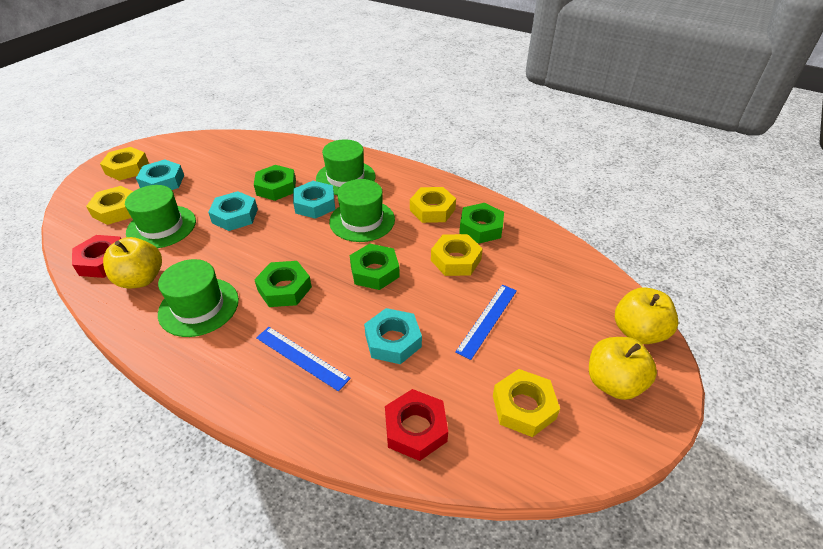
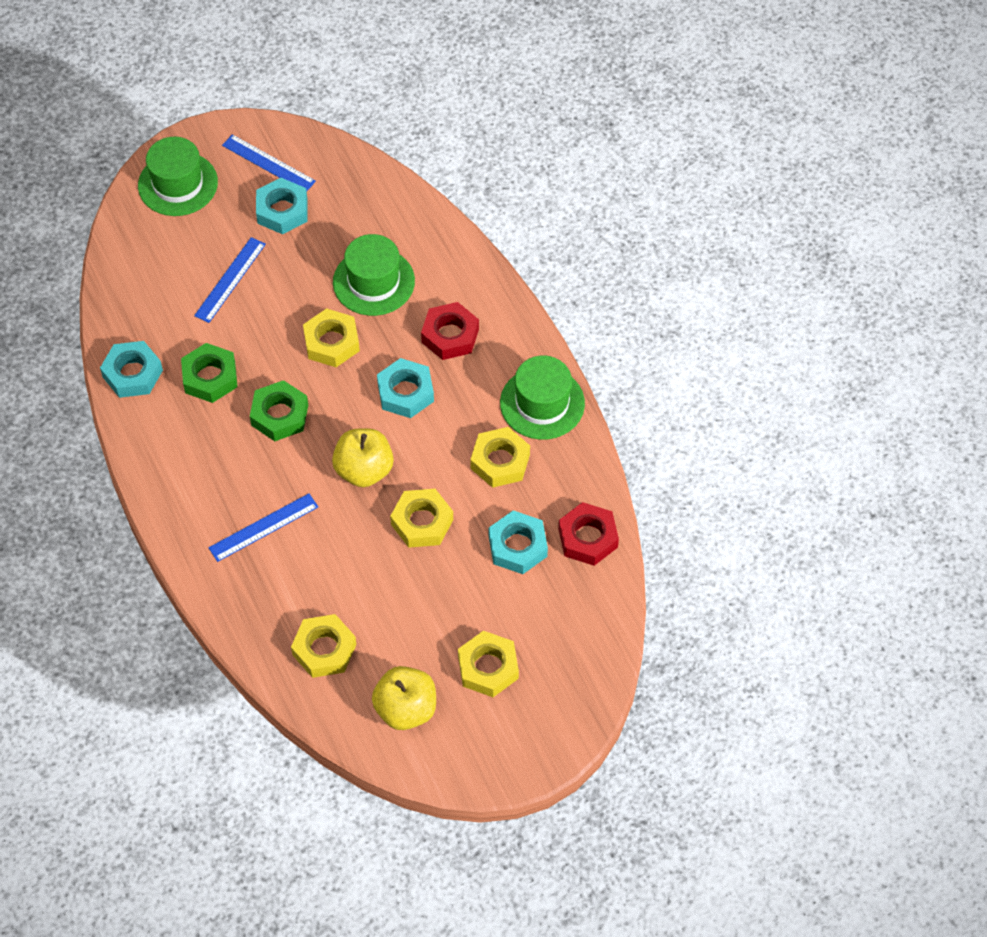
blue ruler: [256,327,351,392] [455,285,517,360] = 2 -> [194,237,266,323] [208,493,318,562] [222,134,316,191] = 3
green hat: [125,185,196,248] [158,259,239,337] [316,139,375,195] [329,179,395,242] = 4 -> [138,137,218,216] [333,234,415,316] [500,355,585,440] = 3
green nut: [254,165,296,201] [254,261,312,307] [350,244,400,290] [459,203,504,243] = 4 -> [181,343,238,403] [250,380,308,441] = 2
yellow apple: [103,237,162,289] [589,337,657,400] [615,287,678,344] = 3 -> [332,428,394,487] [372,666,436,730] = 2

